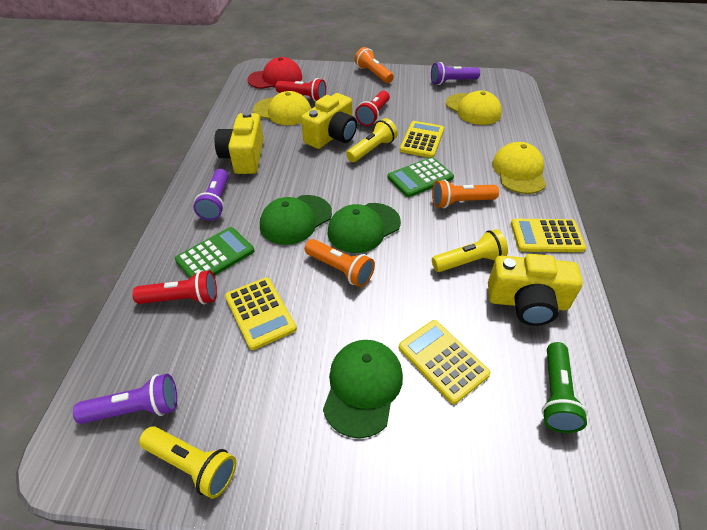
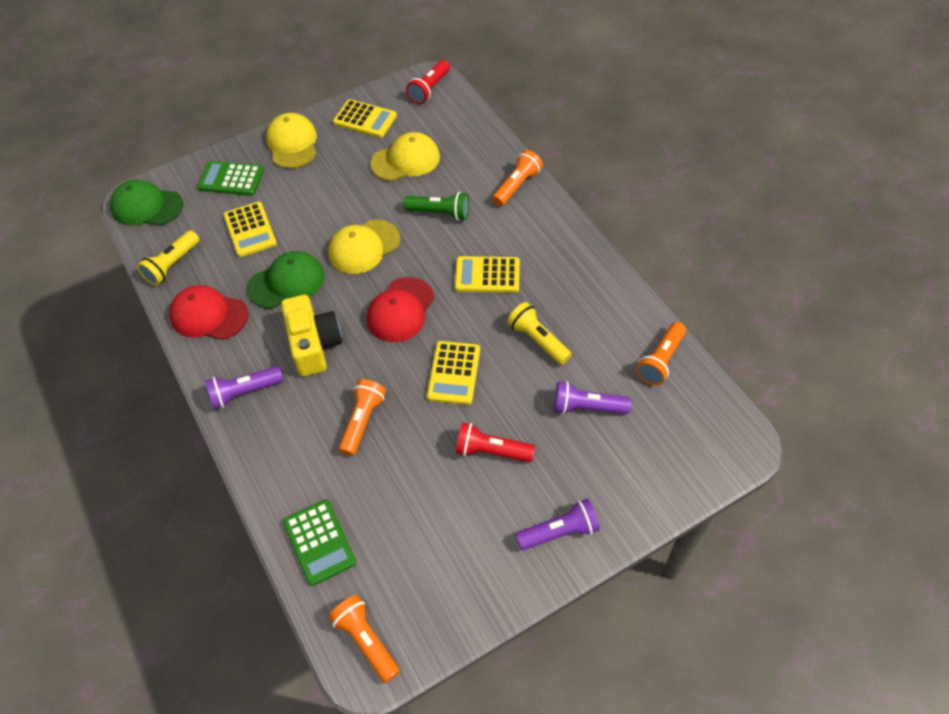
green cap: [260,195,332,245] [323,340,403,439] [328,203,401,253] = 3 -> [110,179,183,226] [247,251,324,309] = 2
orange flashlight: [305,239,375,287] [354,47,394,83] [432,179,499,208] = 3 -> [328,595,400,683] [339,379,386,456] [492,150,543,206] [636,322,686,385] = 4
red cap: [247,57,303,89] = 1 -> [169,285,248,340] [367,277,434,342] = 2
red flashlight: [132,270,217,304] [275,78,326,102] [355,91,390,126] = 3 -> [406,60,450,104] [456,422,535,462] = 2
yellow camera: [215,111,264,174] [301,93,357,149] [488,254,583,326] = 3 -> [281,295,342,376] = 1
yellow flashlight: [139,426,236,499] [346,118,398,162] [432,229,508,272] = 3 -> [137,230,199,286] [507,302,572,365] = 2

